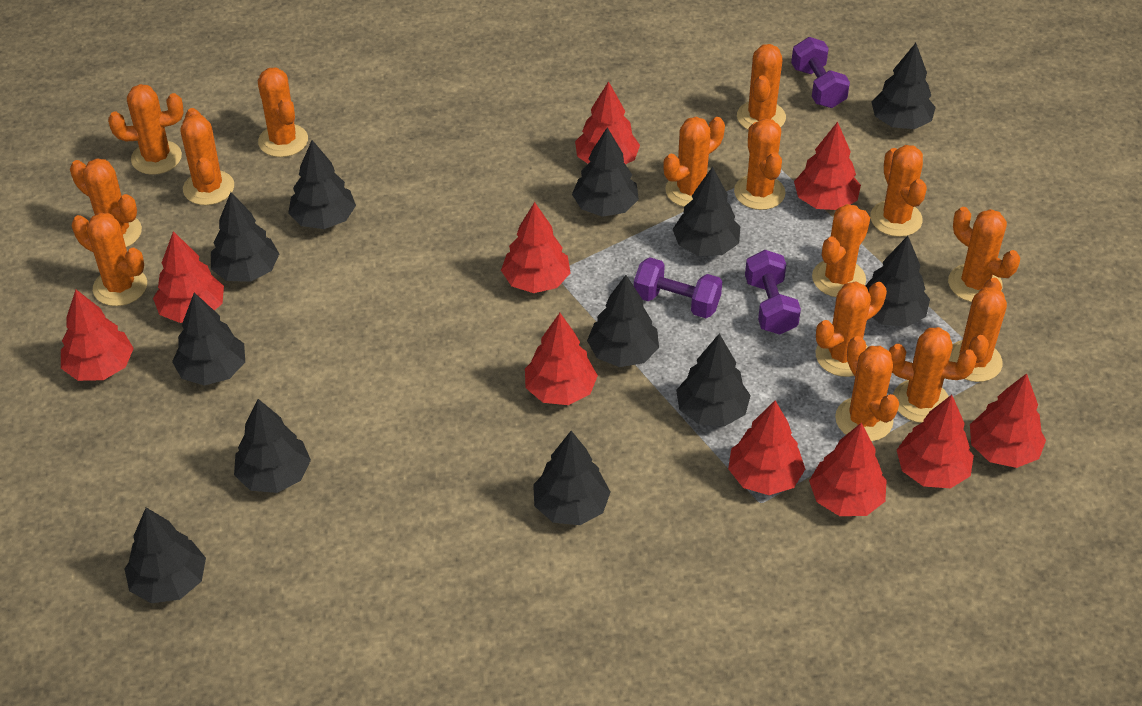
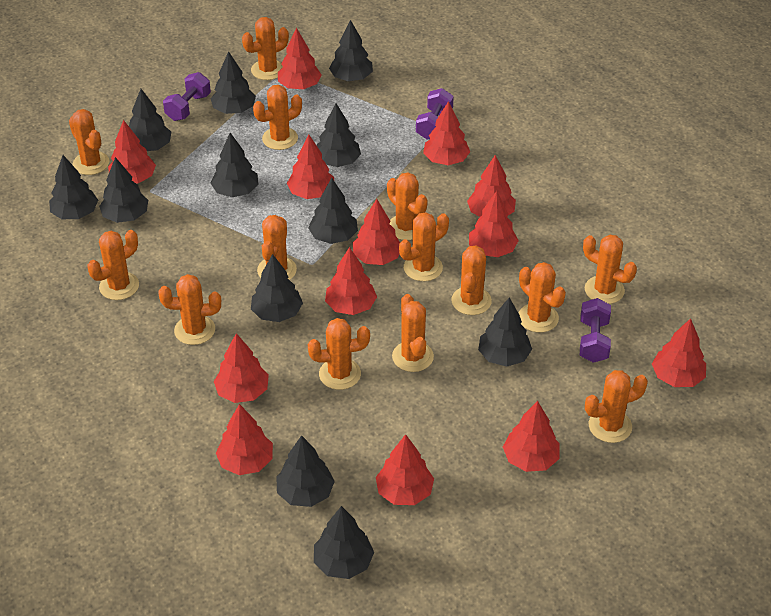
orange cactus: [70,158,142,247] [72,213,147,306] [108,84,184,175] [180,108,234,205] [258,67,308,157] [663,117,725,207] [734,119,786,210] [737,44,786,130] [812,204,870,297] [816,282,887,377] [835,336,899,442] [870,145,927,237] [889,327,977,423] [948,207,1020,302] [949,278,1007,382] = 15 -> [69,109,109,175] [88,230,139,300] [158,274,221,345] [242,17,289,80] [253,85,302,150] [257,215,297,280] [308,318,370,390] [387,172,428,240] [392,294,434,372] [399,212,449,281] [451,245,492,315] [519,262,566,333] [583,235,637,304] [585,370,648,443] = 14
red tree: [61,290,134,381] [153,231,224,323] [501,202,570,293] [525,313,598,405] [575,81,640,164] [728,401,805,495] [794,122,861,210] [809,423,887,516] [897,395,974,488] [970,373,1046,468] = 10 -> [108,120,156,183] [214,333,269,403] [216,404,273,475] [278,28,321,89] [287,134,334,199] [325,247,377,315] [353,199,400,265] [376,434,434,505] [423,101,470,165] [467,155,516,217] [469,191,519,257] [503,401,560,472] [652,318,706,387] = 13

